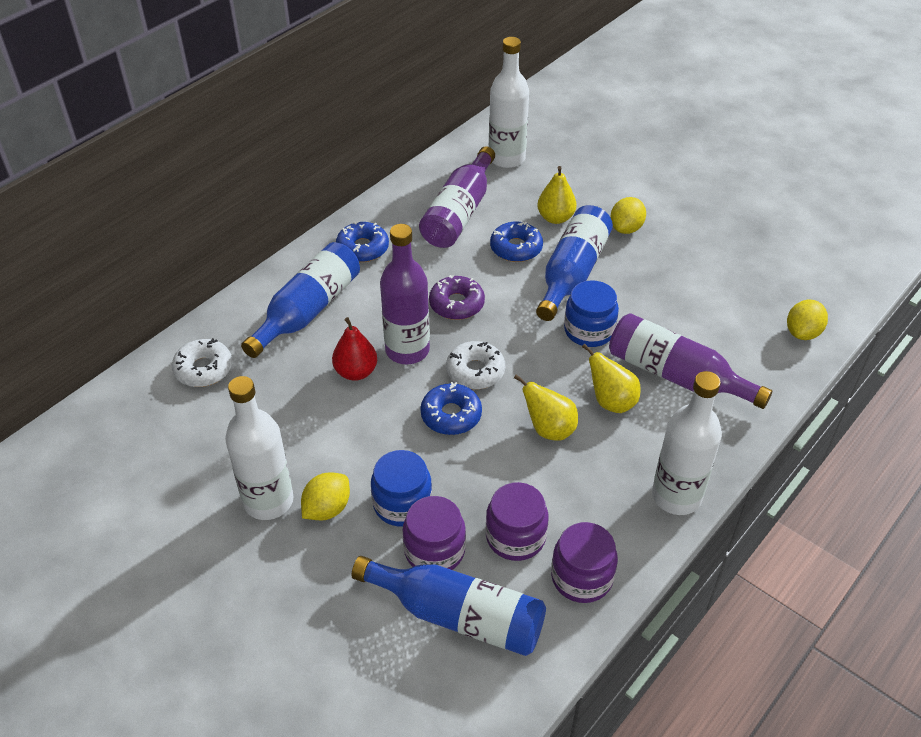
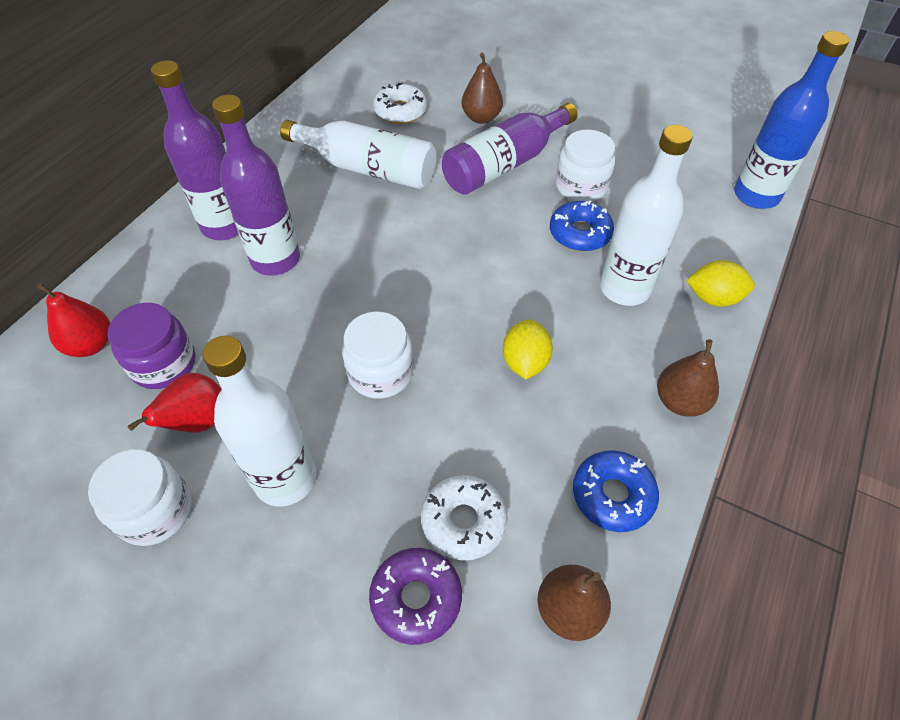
blue bottle: [241,242,360,358] [351,556,546,656] [536,205,613,321] = 3 -> [734,31,849,209] = 1
blue donut: [336,221,389,262] [420,382,482,435] [490,222,543,262] = 3 -> [550,201,614,252] [573,450,659,532] = 2
blue jar: [371,450,432,527] [564,280,619,347] = 2 -> none = 0
brown pear: none = 0 -> [462,53,503,124] [537,565,611,641] [657,339,719,417] = 3
purple jar: [403,496,466,570] [486,482,548,561] [551,522,618,603] = 3 -> [108,303,196,389] = 1
red pear: [332,317,377,381] = 1 -> [37,283,110,357] [127,373,222,433] = 2
white jar: none = 0 -> [88,449,192,546] [342,311,414,399] [555,130,615,202] = 3
yellow lemon: [301,472,350,521] [610,197,646,234] [787,300,828,340] = 3 -> [503,319,553,379] [686,260,755,307] = 2
yellow pear: [514,374,578,441] [537,166,577,224] [582,343,641,413] = 3 -> none = 0

